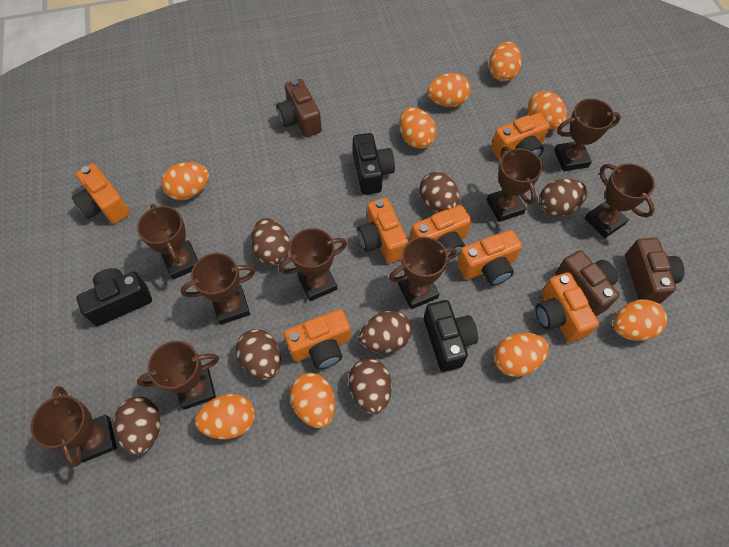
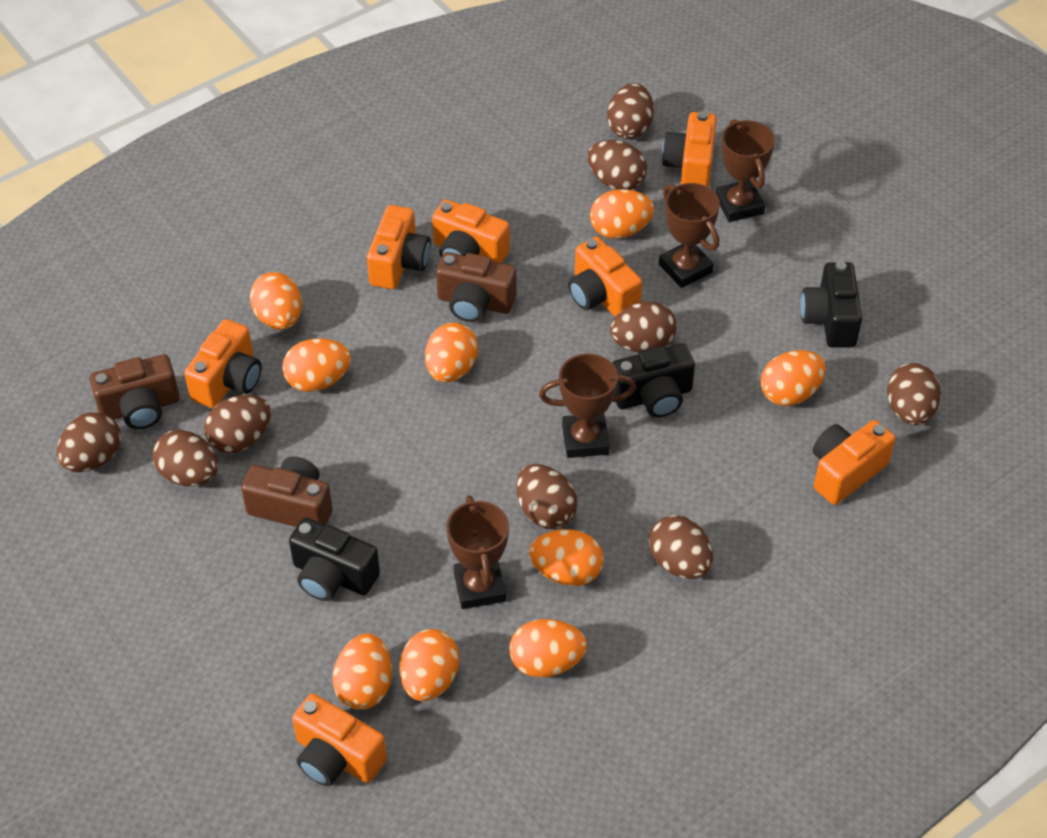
brown egg: [114,397,161,456] [236,329,281,380] [251,218,290,266] [349,358,392,414] [359,311,412,353] [420,172,459,213] [539,179,588,216] = 7 -> [57,412,121,472] [152,430,219,486] [204,395,271,454] [516,464,577,529] [588,140,647,190] [607,83,654,139] [610,301,677,352] [649,515,713,579] [887,363,941,425] = 9
brown trophy: [31,386,117,467] [137,204,198,280] [137,341,219,410] [180,253,256,325] [279,228,347,301] [389,236,457,309] [487,146,543,222] [554,98,621,171] [585,163,655,238] = 9 -> [446,495,509,609] [539,354,636,458] [659,183,720,288] [716,119,775,222] = 4

